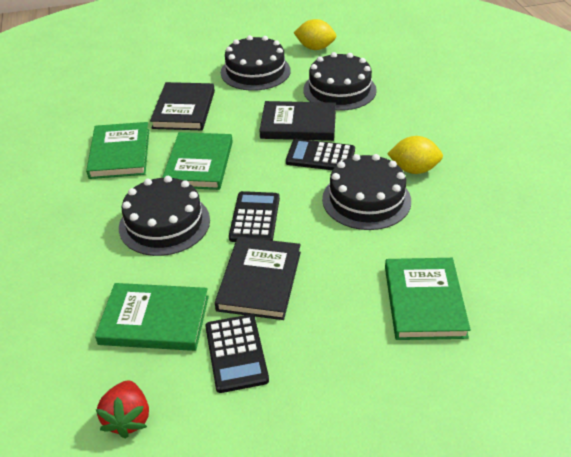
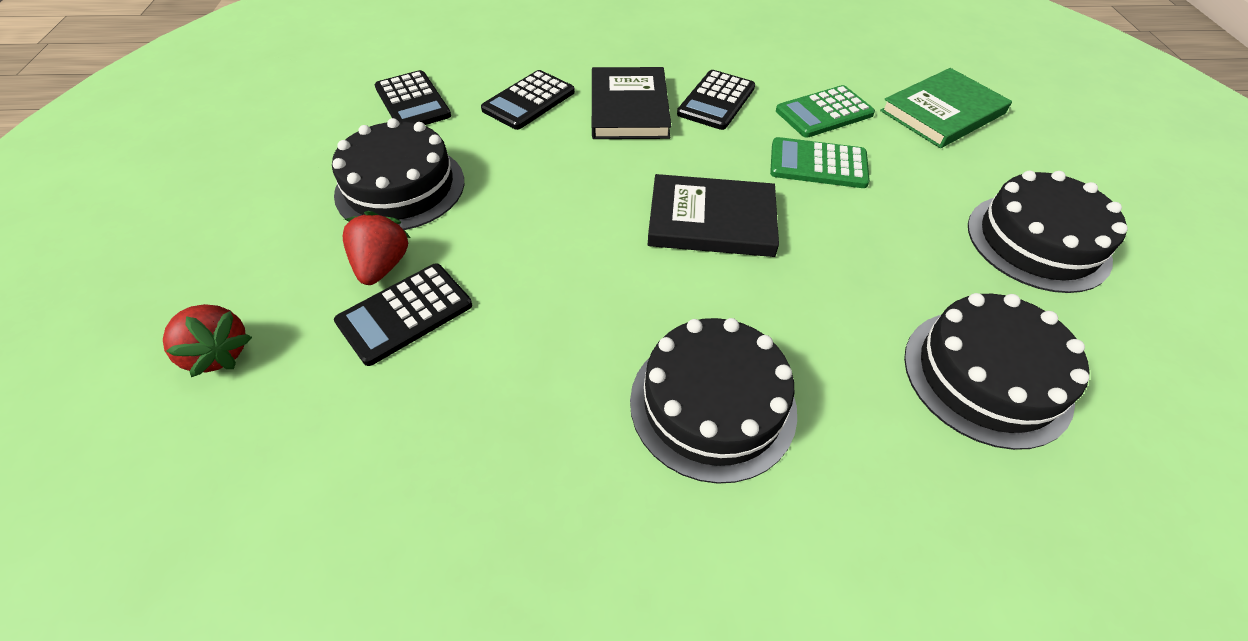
black book: [150,82,215,130] [215,237,301,320] [259,101,336,141] = 3 -> [592,67,671,139] [648,174,779,257] = 2
black calculator: [205,314,269,393] [229,191,280,242] [286,139,355,170] = 3 -> [334,263,472,366] [375,70,451,125] [481,70,575,130] [677,70,755,130] = 4
green book: [86,122,149,179] [95,283,209,351] [162,132,233,190] [385,258,471,340] = 4 -> [880,68,1012,148] = 1
green calculator: none = 0 -> [770,137,870,188] [776,85,875,138] = 2
red strawberry: [95,380,149,439] = 1 -> [163,304,252,377] [343,211,411,285] = 2
yellow lemon: [294,19,336,50] [387,136,443,174] = 2 -> none = 0

